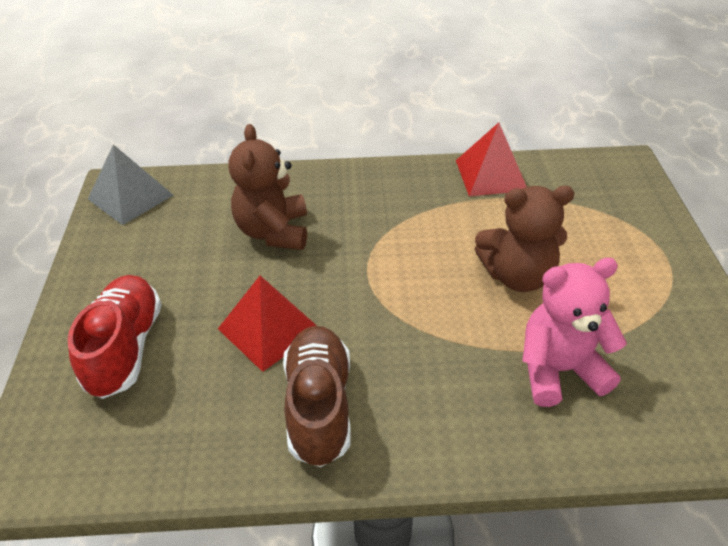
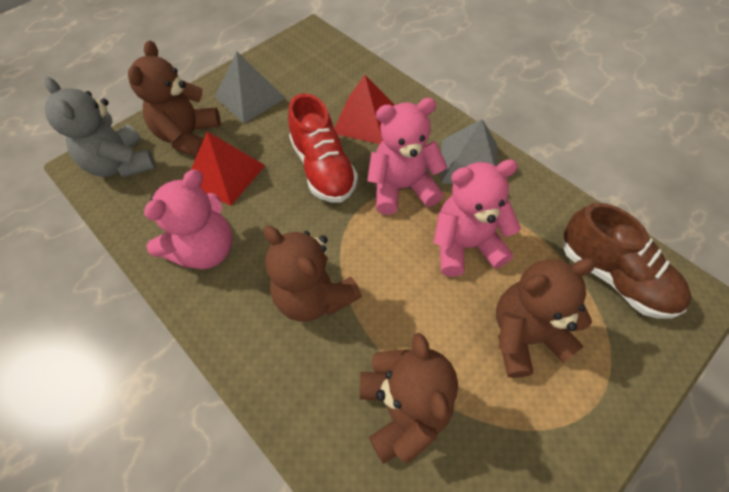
brown teddy bear: [229,124,307,250] [475,186,575,292] = 2 -> [128,41,221,157] [263,226,362,322] [360,333,458,464] [496,258,596,378] = 4
grey pyramid: [88,144,173,225] = 1 -> [215,51,285,123] [441,119,498,184] = 2
grey teddy bear: none = 0 -> [44,77,156,178] = 1
pink teddy bear: [522,258,627,407] = 1 -> [144,170,233,269] [367,98,447,215] [433,159,521,277] = 3

